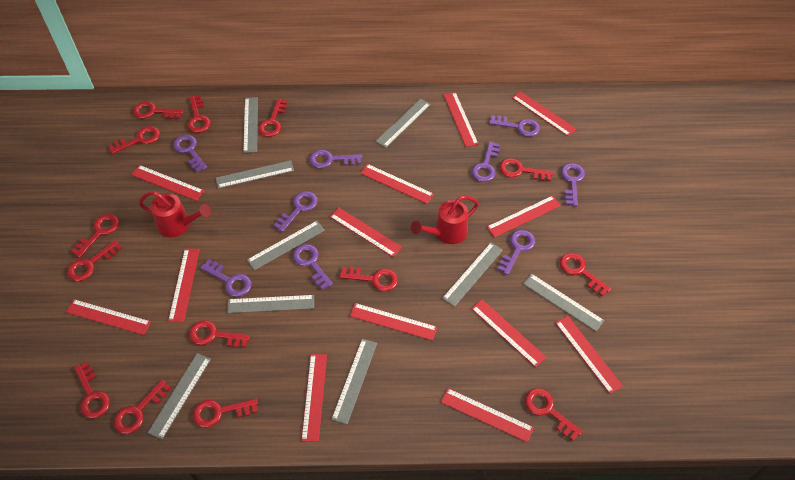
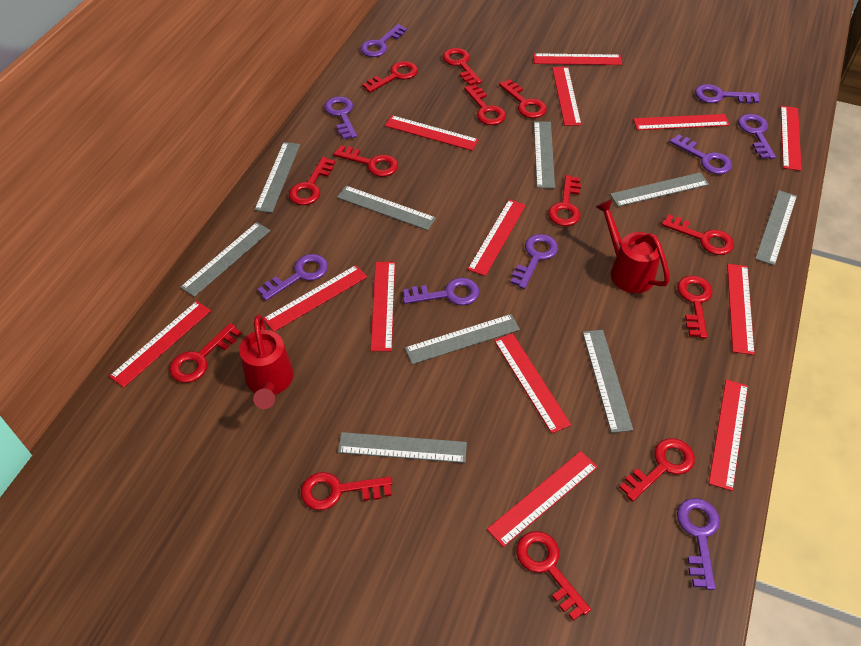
red key: [67,240,122,281] [71,214,119,258] [74,362,110,419] [109,126,160,154] [114,379,171,434] [133,101,183,119] [187,95,211,133] [189,320,250,348] [193,399,258,428] [258,99,287,137] [340,267,398,292] [499,158,553,181] [525,388,583,441] [560,253,611,296] = 14 -> [170,323,242,383] [289,157,335,205] [301,472,392,510] [334,145,398,177] [362,61,418,93] [442,48,482,86] [464,84,506,125] [499,79,547,118] [516,531,591,621] [548,175,581,226] [619,438,695,502] [661,214,734,255] [677,276,713,339] = 13

